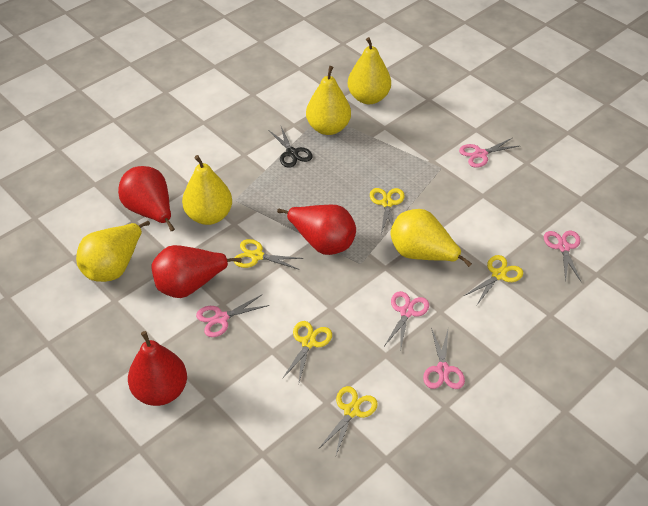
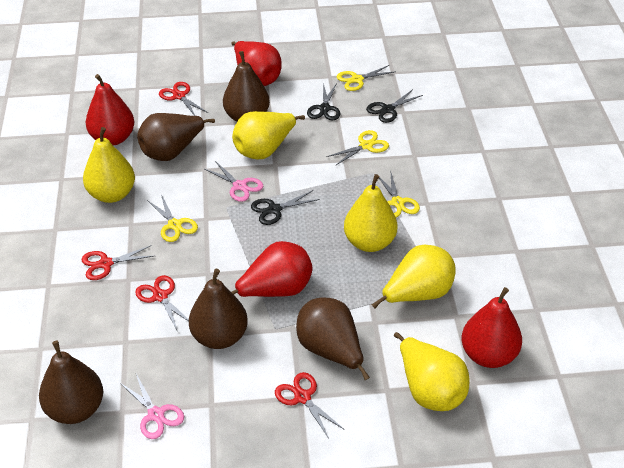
black scissors: [268,126,313,168] = 1 -> [251,190,320,225] [307,83,340,120] [366,89,423,123] = 3
brown pear: none = 0 -> [39,340,103,424] [137,113,215,161] [189,269,248,349] [223,51,270,122] [296,298,370,380] = 5
pink scissors: [196,294,269,337] [384,291,429,352] [423,328,465,389] [459,138,519,168] [544,231,582,283] = 5 -> [119,374,184,439] [205,161,264,202] = 2
red scissors: none = 0 -> [81,245,154,280] [135,275,189,332] [159,82,208,116] [275,372,345,438] = 4
yellow scissors: [234,239,304,270] [282,321,332,382] [319,386,378,455] [370,188,405,234] [464,255,523,306] = 5 -> [147,194,198,242] [326,130,389,166] [337,65,396,91] [379,173,420,218] = 4

